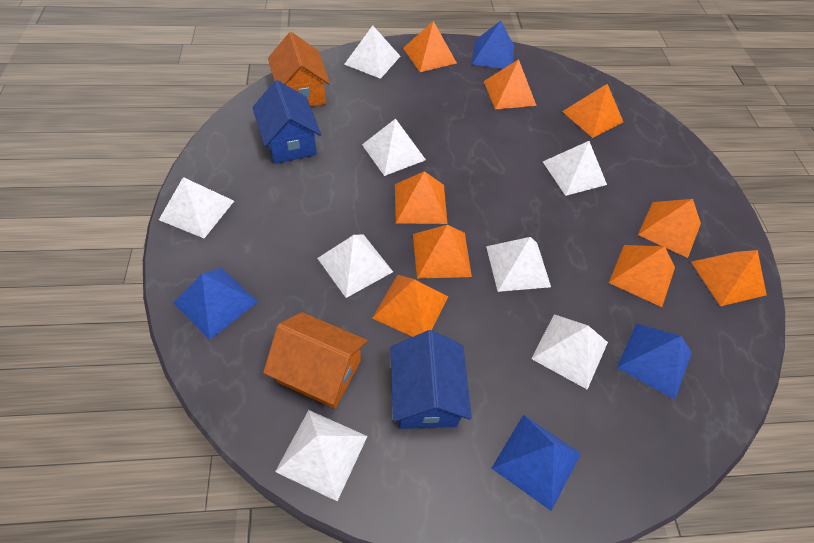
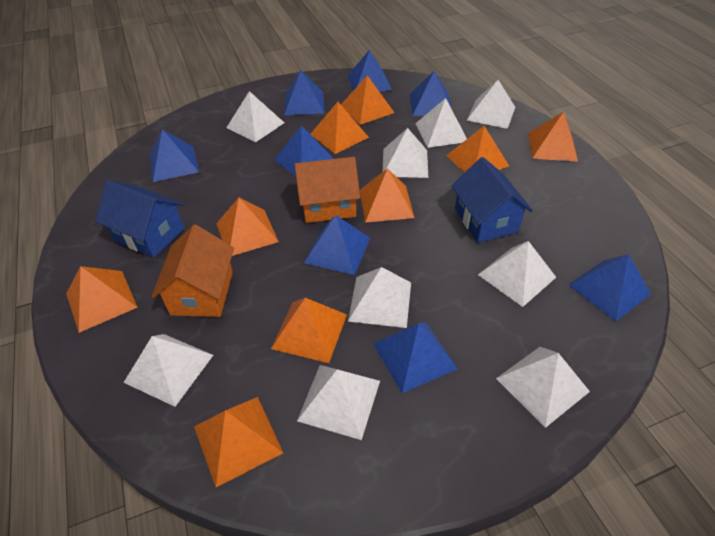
blue pyramid: [174,268,258,340] [472,21,514,69] [491,415,581,511] [617,323,692,400] = 4 -> [150,129,199,182] [274,126,334,176] [284,70,324,115] [304,215,370,275] [348,50,392,92] [374,322,458,393] [410,71,452,116] [569,254,651,321] = 8
white pyramid: [159,177,234,238] [275,410,367,501] [317,234,393,298] [344,26,400,79] [362,118,426,176] [486,237,551,292] [531,314,608,390] [543,141,607,196] = 8 -> [124,334,213,407] [226,91,284,142] [297,365,380,440] [348,267,411,328] [383,128,428,178] [415,98,467,148] [467,80,515,129] [478,241,556,307] [496,347,590,428] = 9

